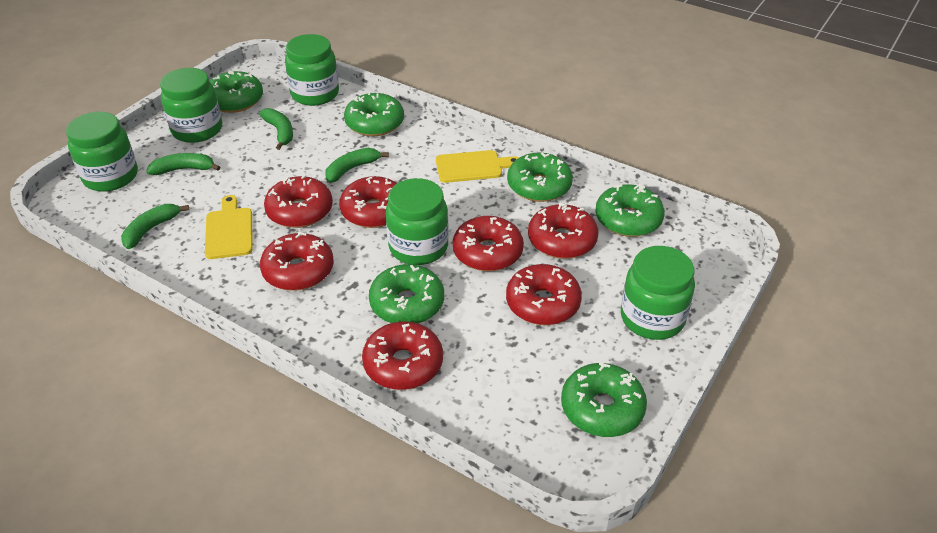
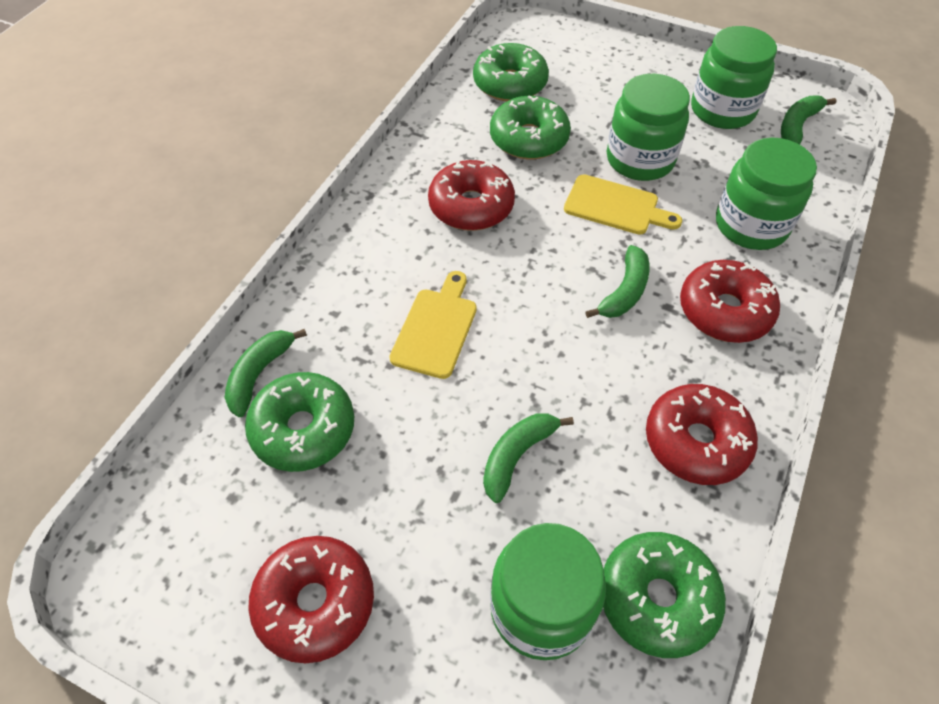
green donut: [210,70,263,113] [344,91,404,136] [369,264,444,324] [507,152,573,202] [561,362,647,437] [595,184,665,237] = 6 -> [245,372,354,472] [473,43,549,101] [490,95,571,160] [603,532,726,658] = 4
green jar: [66,112,138,192] [160,68,222,143] [285,34,339,106] [386,178,449,265] [621,246,695,340] = 5 -> [490,523,606,660] [607,74,690,181] [691,26,777,129] [716,138,817,250] = 4
red donut: [260,231,334,291] [264,175,333,228] [339,176,397,228] [362,321,443,390] [453,216,524,271] [506,264,582,325] [528,202,599,259] = 7 -> [248,536,374,663] [428,160,515,231] [646,384,758,485] [680,260,780,343] = 4

